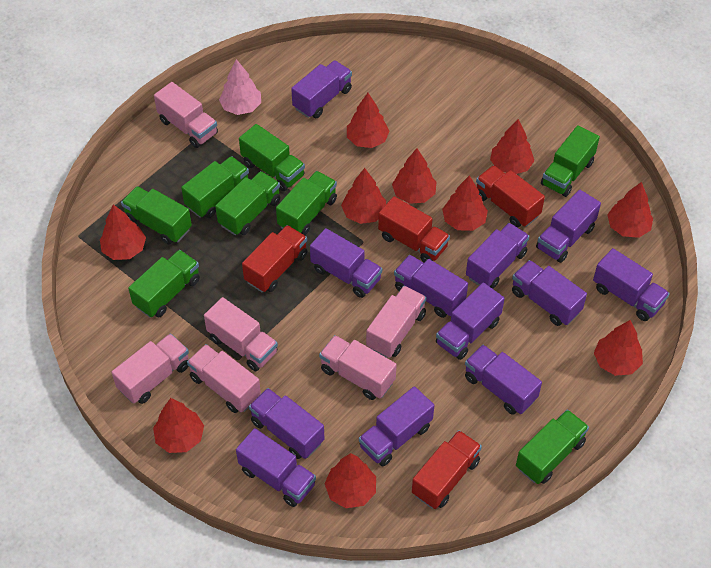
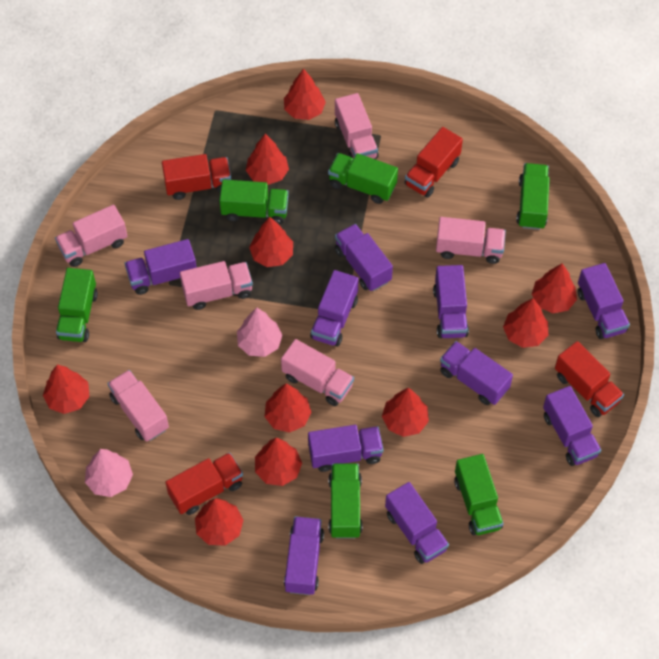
green truck: [121,186,192,245] [128,250,200,318] [181,156,249,218] [215,171,280,235] [239,124,305,191] [276,171,337,235] [516,410,589,484] [541,125,600,197] = 8 -> [56,268,98,342] [219,179,289,224] [328,153,398,204] [328,463,362,539] [454,454,504,535] [516,163,550,230] = 6
pink tree: [219,59,261,115] = 1 -> [85,449,133,497] [237,308,282,357] = 2
purple truck: [236,428,316,507] [249,388,325,459] [291,60,352,118] [310,228,382,298] [359,386,434,466] [394,255,468,318] [436,283,505,360] [465,345,542,415] [466,223,529,289] [512,260,587,326] [536,190,601,263] [593,248,670,321] = 12 -> [124,239,197,295] [284,516,324,595] [308,425,384,472] [310,270,359,347] [335,224,393,291] [385,482,449,564] [433,265,469,338] [440,341,513,405] [543,386,601,466] [578,263,630,339] = 10

